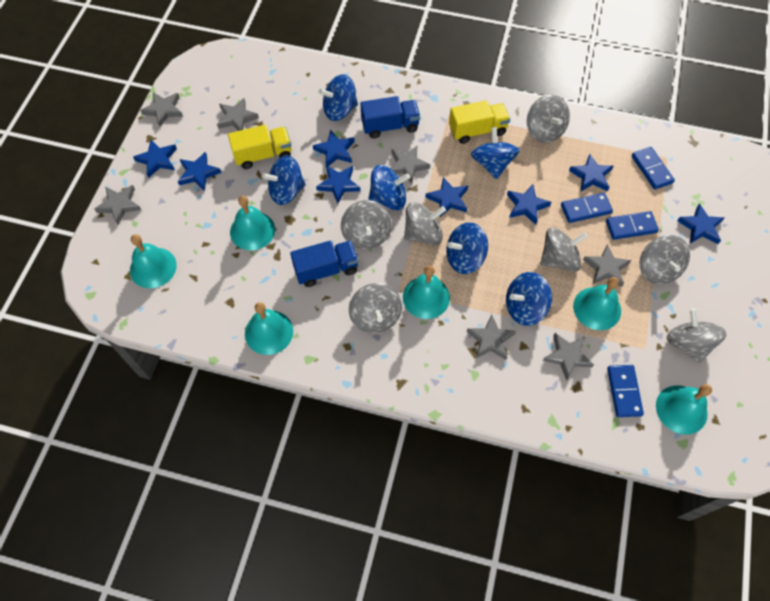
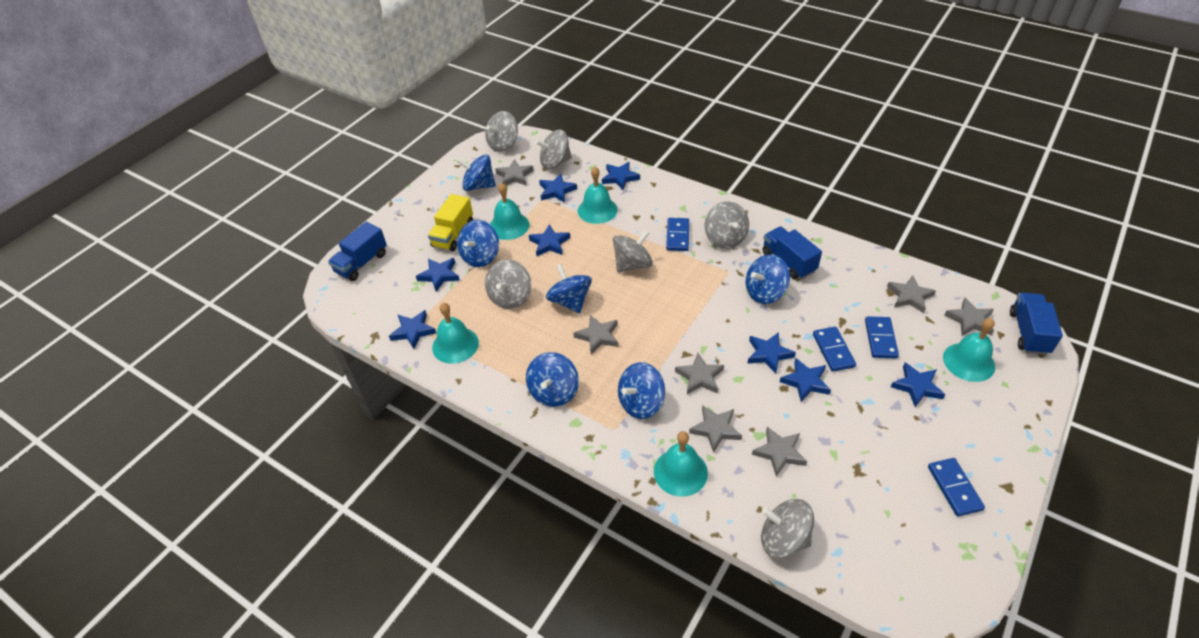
blue truck: [290,241,359,287] [360,96,420,138] = 2 -> [328,222,387,281] [763,226,822,279] [1010,293,1063,355] = 3
grey spinning top: [341,200,392,249] [349,283,402,333] [404,202,446,245] [527,95,570,143] [540,227,588,272] [640,235,690,284] [667,308,727,363] = 7 -> [485,111,518,152] [485,259,531,309] [535,130,572,170] [613,230,653,272] [704,201,749,249] [761,499,814,558] = 6
turquoise bell: [130,234,177,289] [230,195,275,250] [245,302,293,355] [403,265,450,319] [573,277,621,330] [656,384,712,435] = 6 -> [432,303,479,364] [490,182,529,240] [578,167,618,224] [654,431,708,497] [943,318,995,382] = 5
yellow truck: [228,125,292,169] [449,100,510,144] = 2 -> [428,194,473,251] = 1

